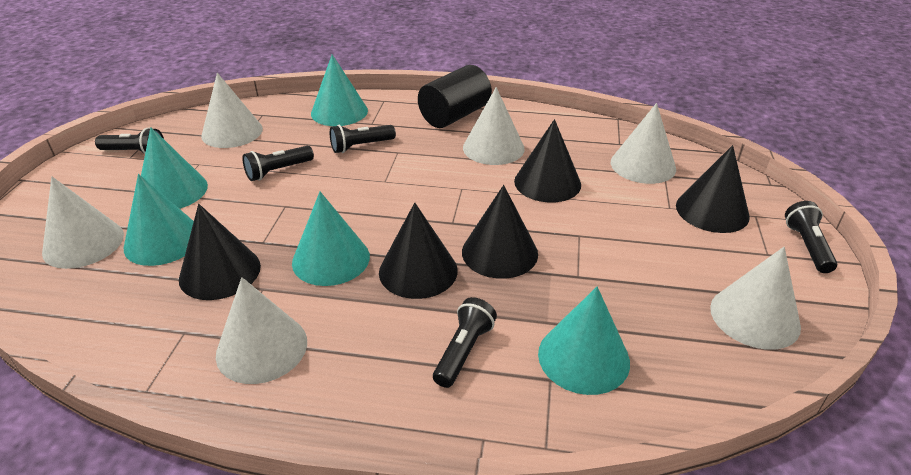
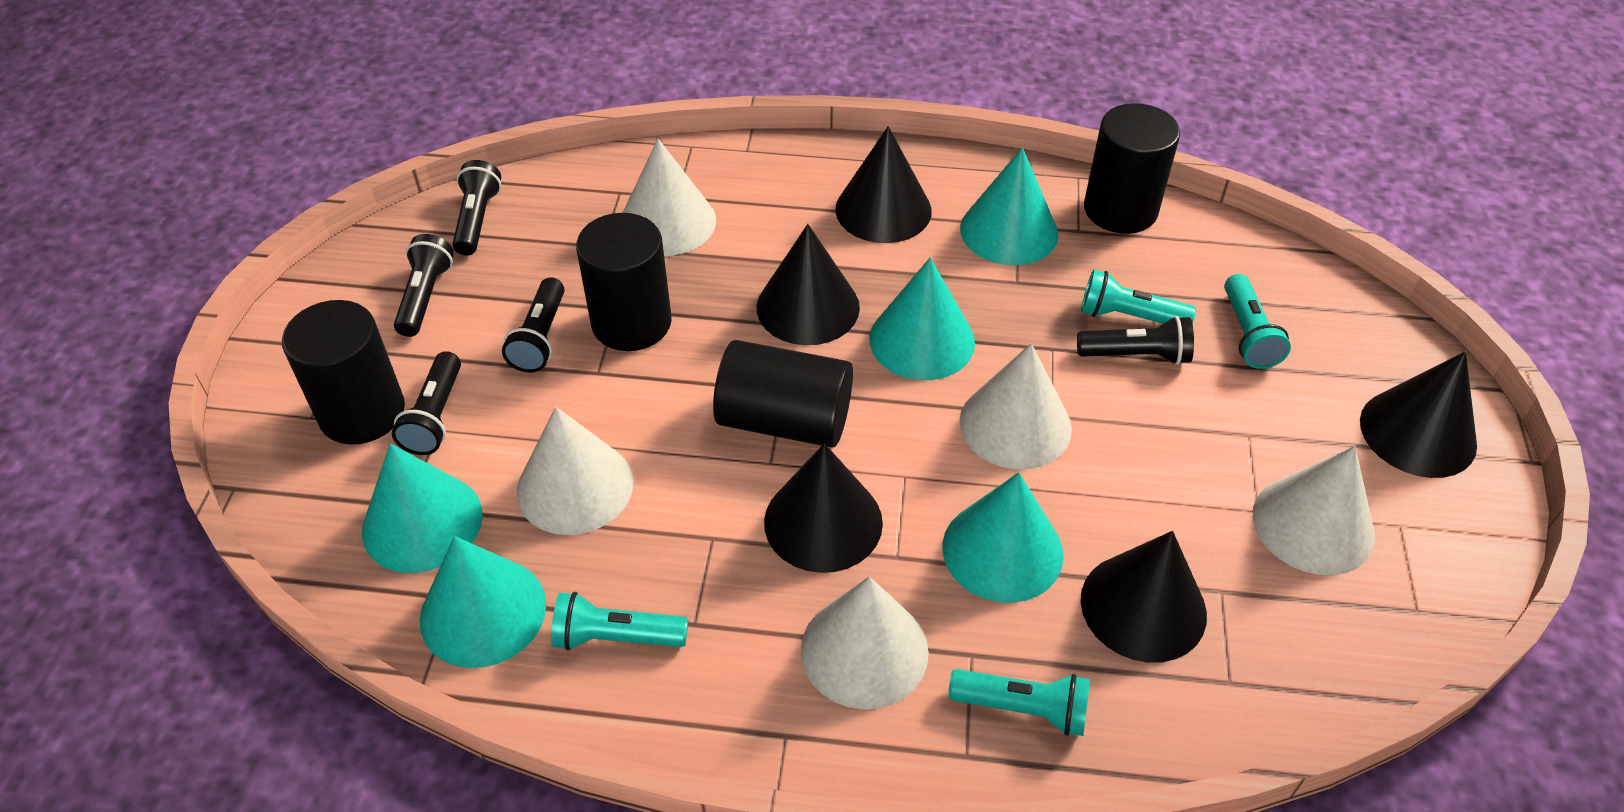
black cylinder: [418,65,492,128] = 1 -> [282,300,405,445] [576,213,672,351] [713,340,853,448] [1084,103,1180,234] = 4
turquoise flashlight: none = 0 -> [551,592,688,651] [948,669,1090,736] [1081,270,1196,324] [1224,274,1291,369] = 4
white cone: [42,177,124,269] [201,73,263,148] [216,277,307,384] [463,87,525,165] [611,103,676,184] [710,247,801,350] = 6 -> [517,407,633,535] [623,138,716,256] [801,576,929,710] [960,343,1072,469] [1253,446,1375,575] = 5

